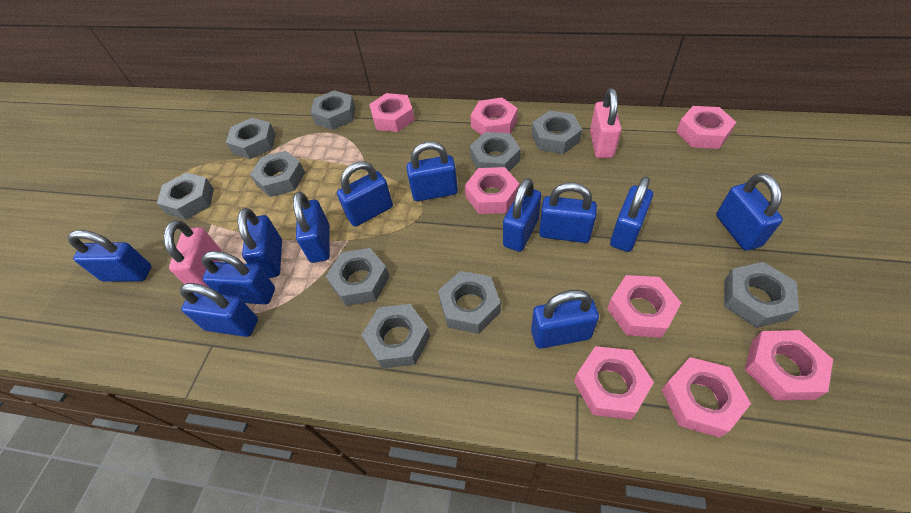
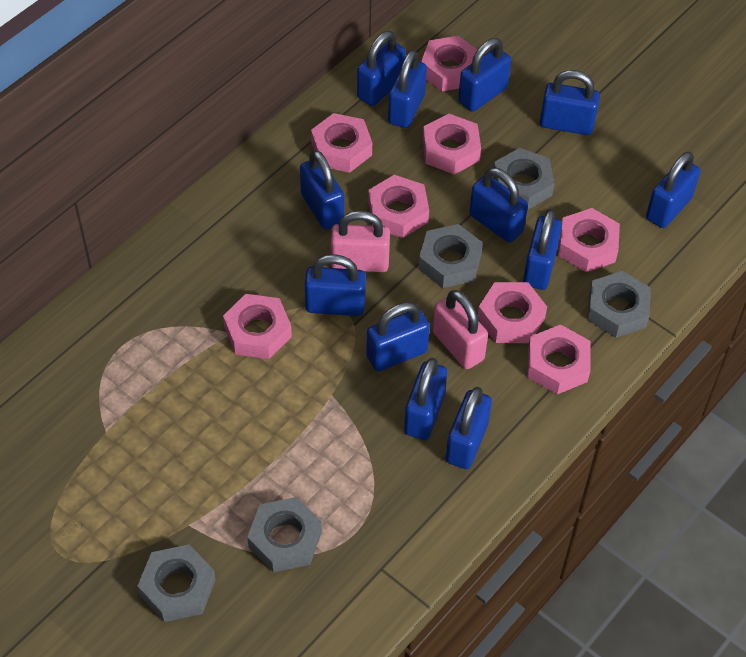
grey nut: [157,172,214,220] [226,117,276,159] [250,151,305,197] [311,90,355,130] [326,248,390,306] [361,304,430,368] [438,271,501,334] [470,132,521,171] [531,111,582,154] [724,262,799,328] = 10 -> [138,545,216,622] [247,497,322,573] [418,224,483,288] [493,148,555,210] [587,271,651,338] = 5

